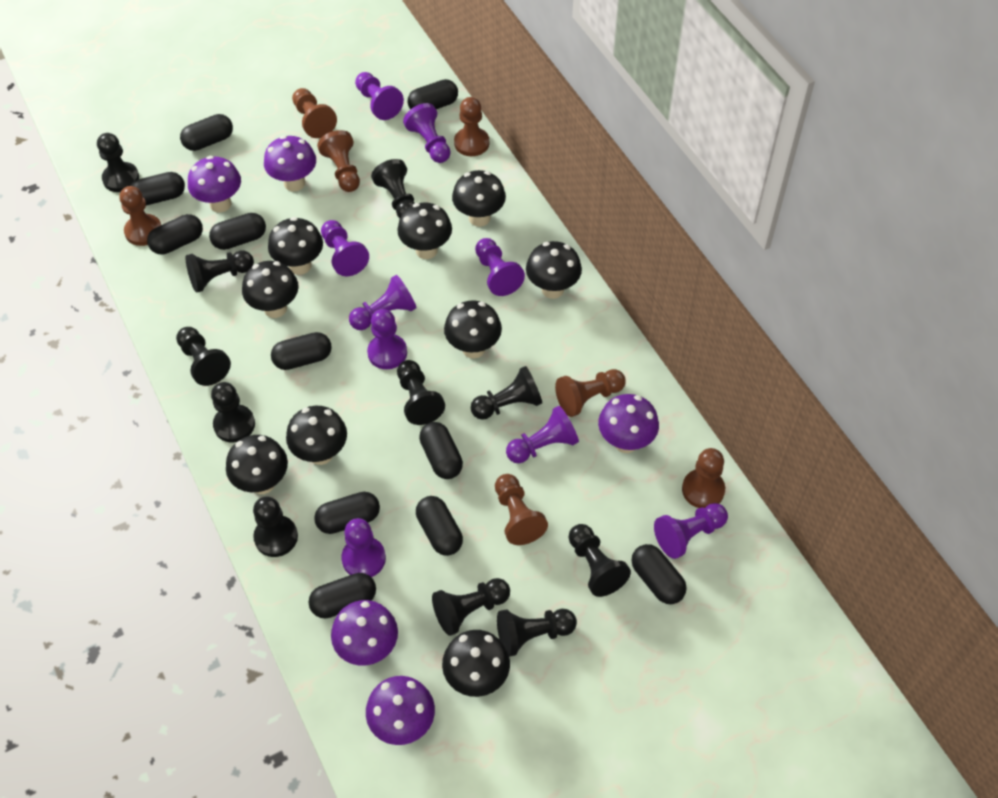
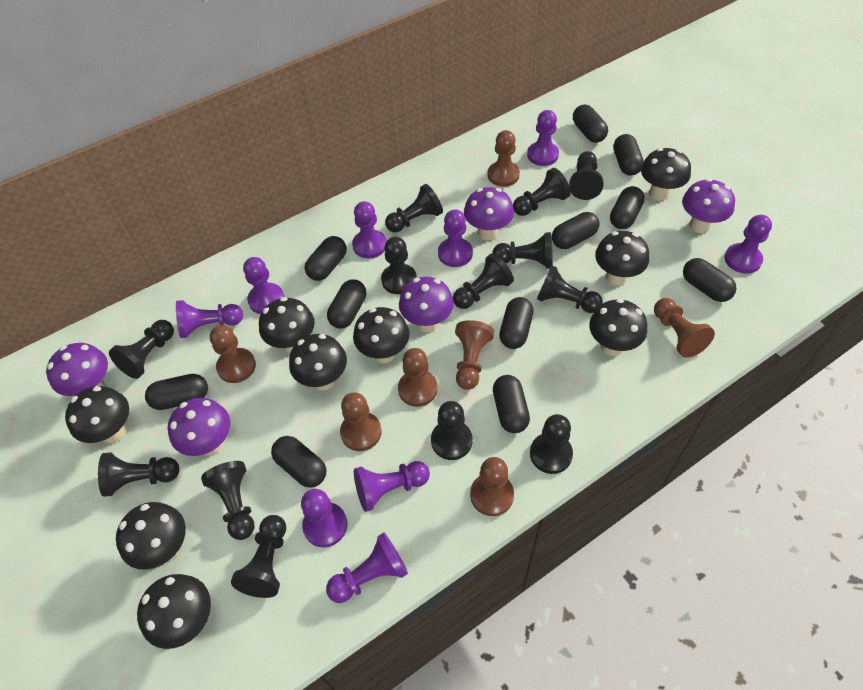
black pawn: [97,133,139,192] [176,327,231,386] [185,250,254,293] [211,382,255,442] [253,496,298,557] [371,159,414,218] [397,360,445,425] [432,578,510,636] [471,366,542,420] [497,609,577,657] [569,524,631,597] = 11 -> [98,453,179,497] [109,320,174,379] [201,461,254,540] [231,515,286,598] [381,237,417,294] [385,184,443,233] [431,401,472,460] [453,253,514,309] [492,232,553,268] [513,168,570,216] [530,414,573,474] [537,265,603,313] [569,151,603,200] = 13

